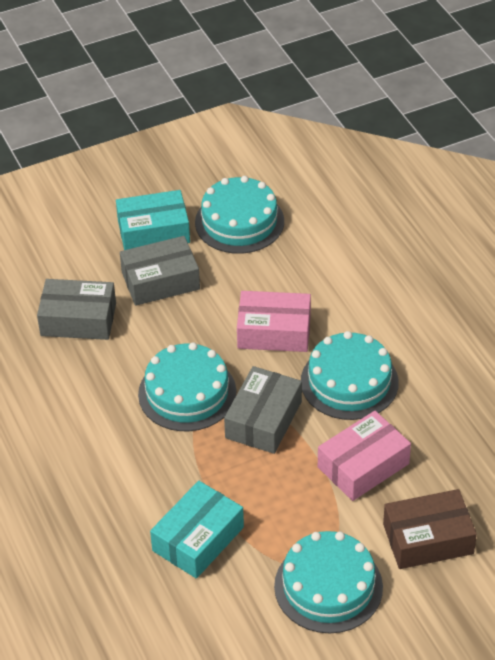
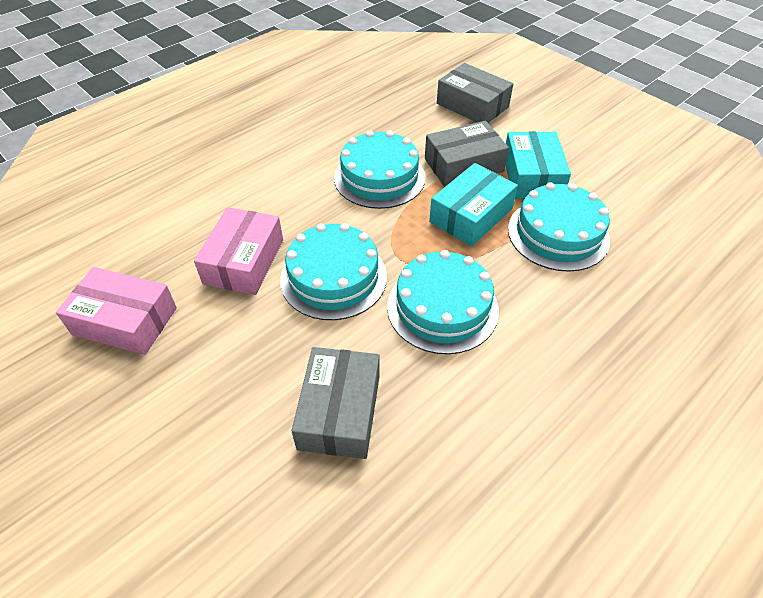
brown box: [383,489,477,569] = 1 -> none = 0

